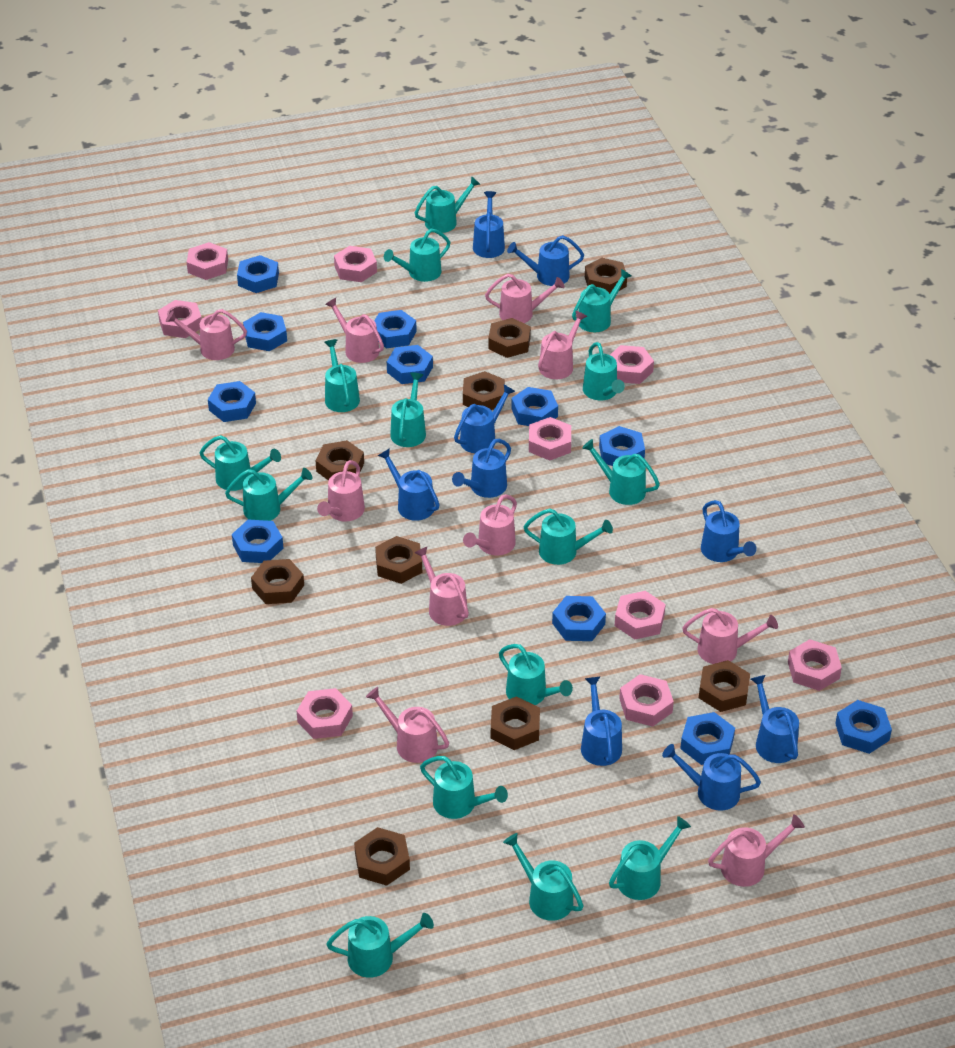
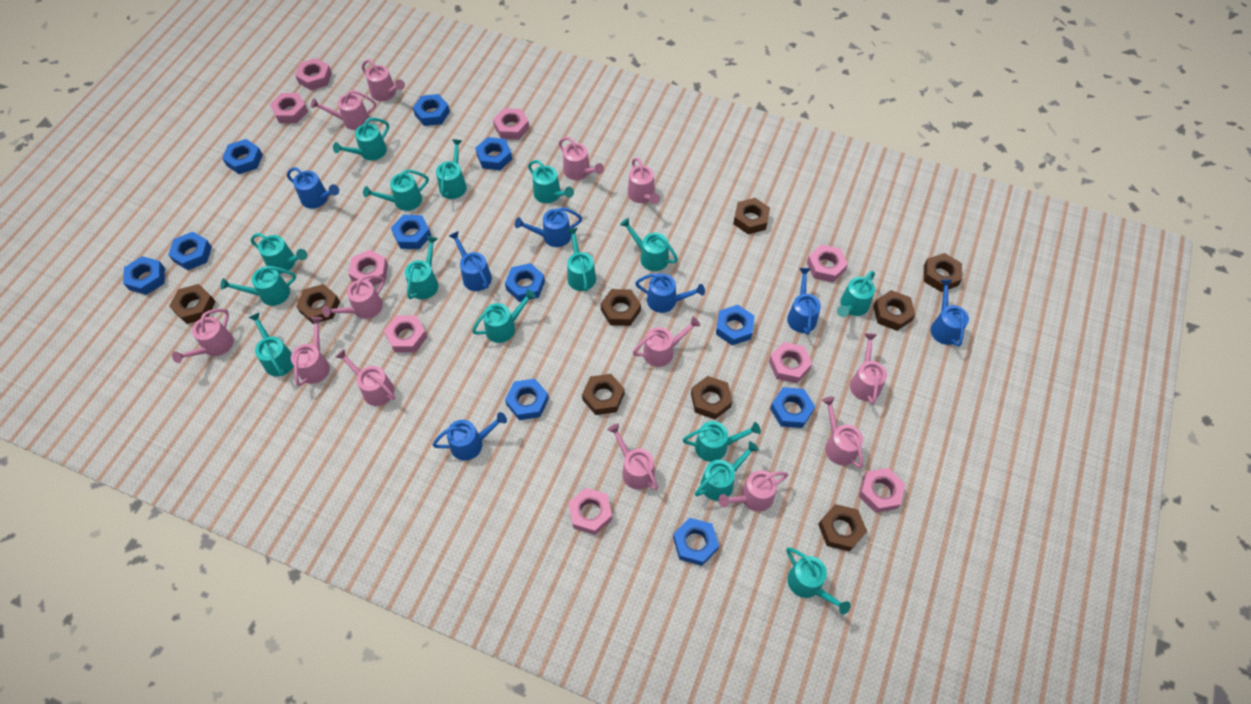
blue watering can: [378,448,440,521] [452,439,511,498] [454,384,515,453] [473,191,505,258] [507,235,584,286] [581,677,622,766] [662,744,761,811] [701,500,757,562] [751,675,799,763] = 9 -> [287,167,339,209] [432,412,507,461] [449,231,492,291] [515,207,582,247] [635,273,705,313] [787,268,821,335] [931,279,969,347] = 7
pink watering can: [166,309,247,360] [317,460,365,521] [325,298,384,363] [366,687,449,763] [414,547,469,626] [463,494,517,555] [485,274,565,323] [538,311,587,379] [682,608,778,664] [708,814,805,887] = 10 -> [172,309,234,363] [291,317,330,387] [311,90,376,130] [322,275,385,319] [335,349,395,406] [362,59,405,101] [559,137,604,180] [608,423,658,491] [628,158,660,204] [633,317,700,367] [718,470,788,512] [822,397,863,469] [850,333,887,405] = 13

